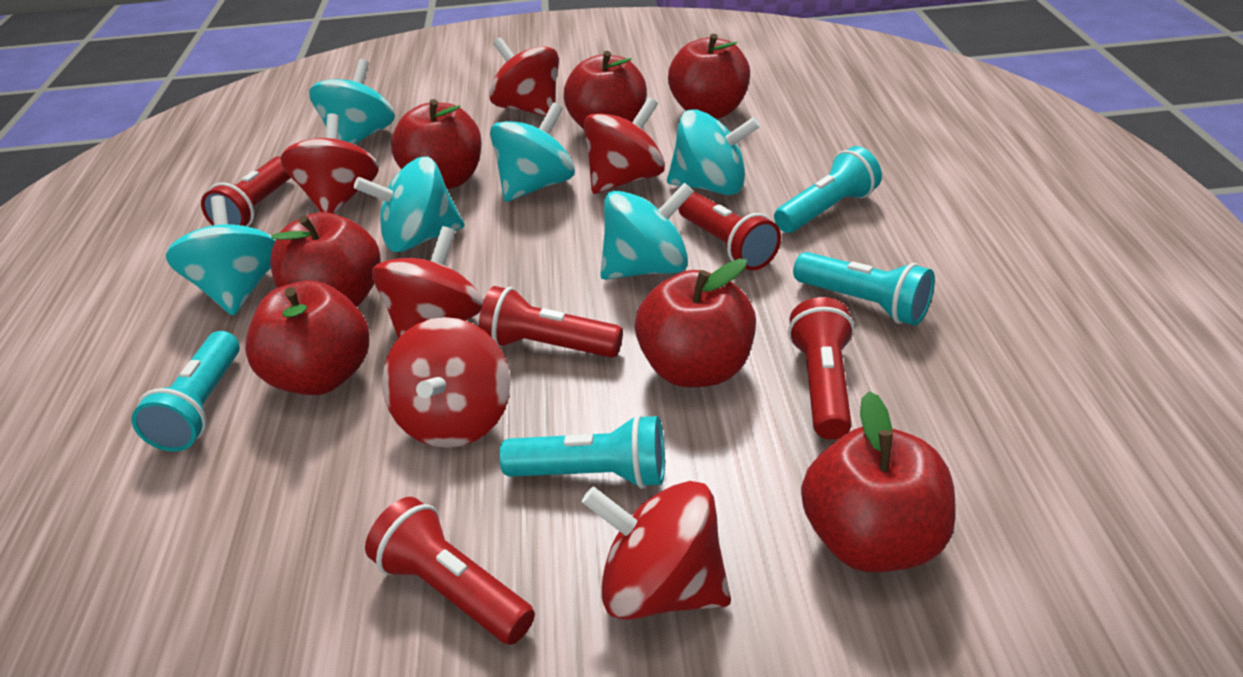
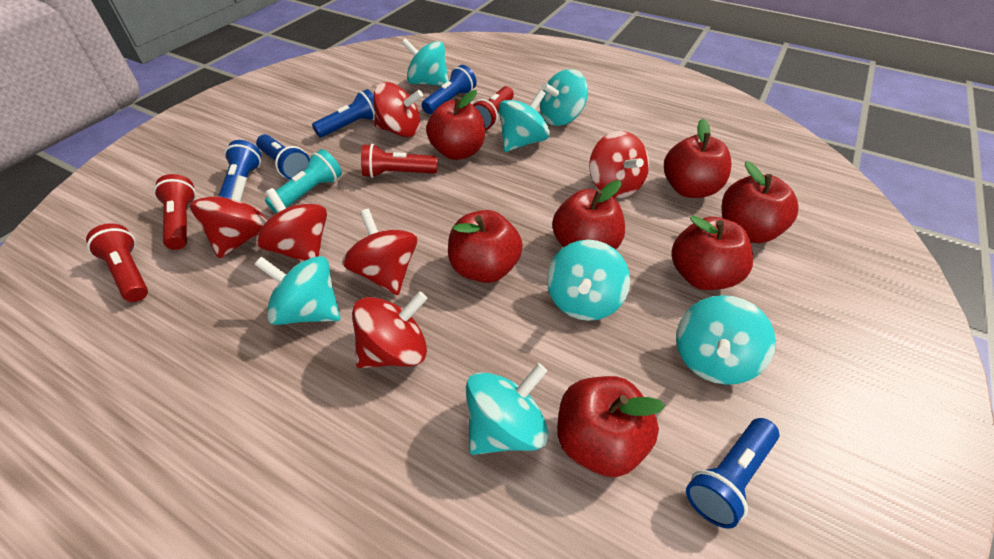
blue flashlight: none = 0 -> [218,140,261,199] [256,134,310,180] [312,89,375,138] [422,65,477,114] [686,418,779,529] = 5
red flashlight: [201,156,291,227] [365,497,535,645] [478,286,623,358] [678,192,781,270] [788,297,854,439] = 5 -> [86,224,148,302] [154,174,196,250] [361,144,437,178] [472,86,514,130] = 4
turquoise flashlight: [131,331,240,452] [499,414,665,489] [774,146,882,233] [793,252,935,325] = 4 -> [265,149,342,213] = 1
turquoise spinning top: [166,196,276,316] [309,59,395,145] [354,156,465,252] [490,102,575,202] [600,182,694,280] [667,109,760,195] = 6 -> [254,256,340,325] [402,38,449,86] [466,363,548,455] [498,90,550,152] [540,69,588,126] [547,240,630,321] [676,295,776,385] = 7

